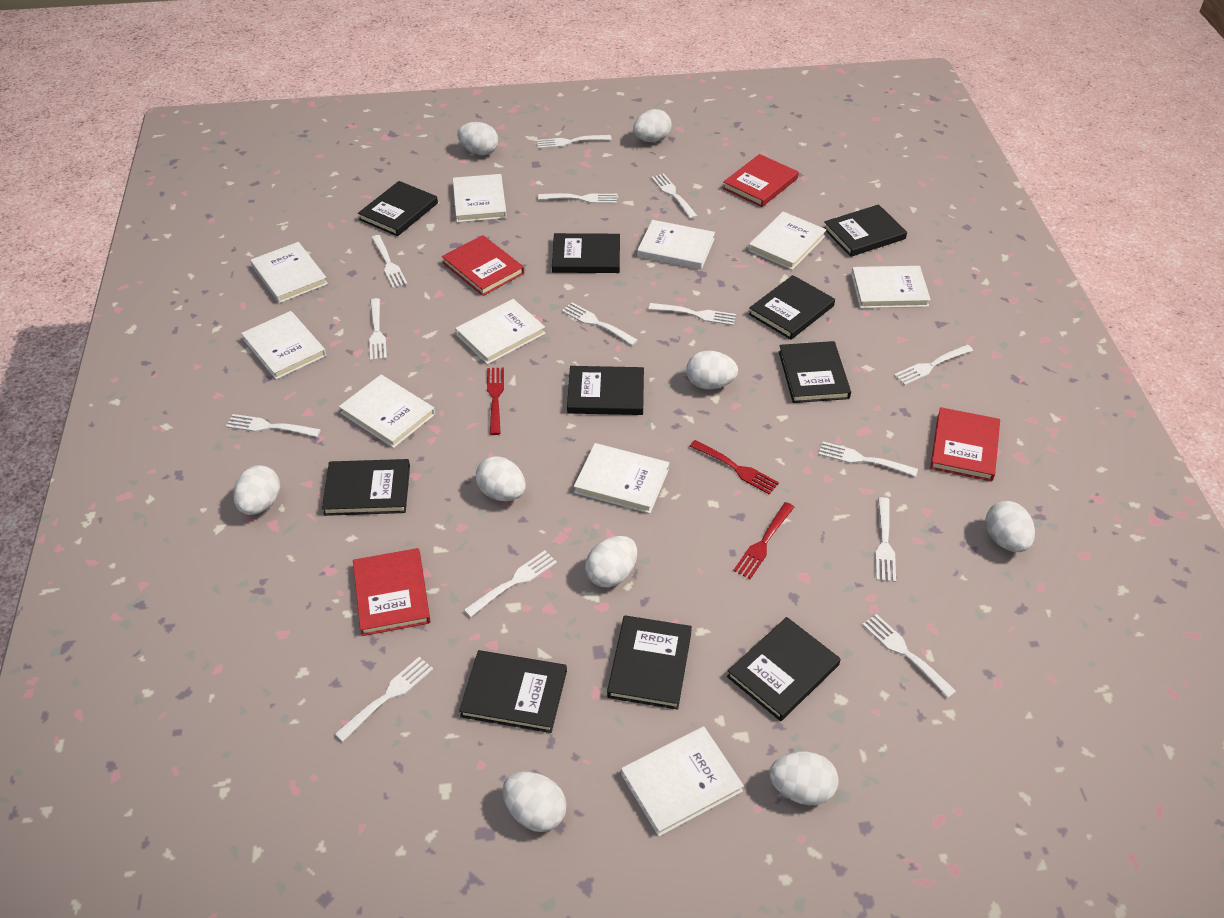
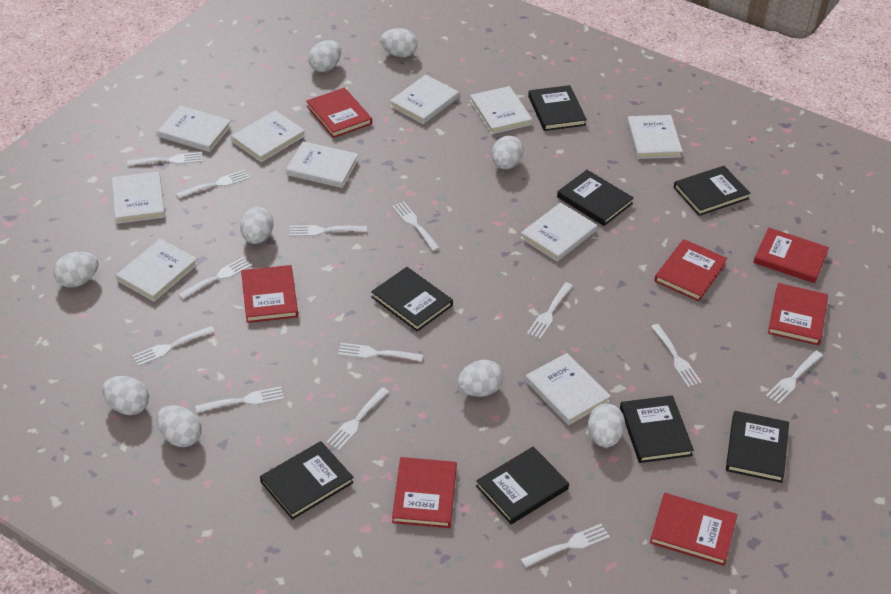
black book: [322,459,410,516] [358,181,438,236] [459,650,567,733] [552,233,620,273] [567,366,644,415] [607,615,692,710] [727,617,841,721] [749,275,835,340] [779,341,851,403] [823,204,907,257] = 10 -> [260,441,354,520] [371,267,453,332] [476,446,569,524] [528,85,587,131] [557,170,634,226] [620,395,694,463] [674,166,750,216] [726,411,789,483] = 8
red book: [353,548,431,636] [442,235,524,296] [723,154,799,207] [930,407,1000,481] = 4 -> [241,265,298,323] [306,88,372,138] [392,457,457,528] [650,493,737,566] [654,239,727,301] [753,228,829,283] [768,283,828,346] = 7
red fork: [487,367,504,435] [690,440,779,494] [733,502,794,579] = 3 -> none = 0
white fork: [226,414,321,437] [335,657,433,742] [369,298,387,360] [371,235,407,288] [464,551,557,617] [537,135,612,149] [538,193,617,204] [562,302,638,346] [649,303,736,326] [651,173,697,219] [818,442,918,477] [862,614,956,698] [875,497,896,582] [894,345,973,385] = 14 -> [127,152,203,166] [132,326,215,366] [176,170,250,199] [178,257,252,299] [195,386,284,413] [289,225,367,236] [326,387,389,450] [338,343,423,362] [392,201,440,251] [520,524,610,568] [527,282,573,339] [651,324,702,387] [766,351,823,404] = 13

